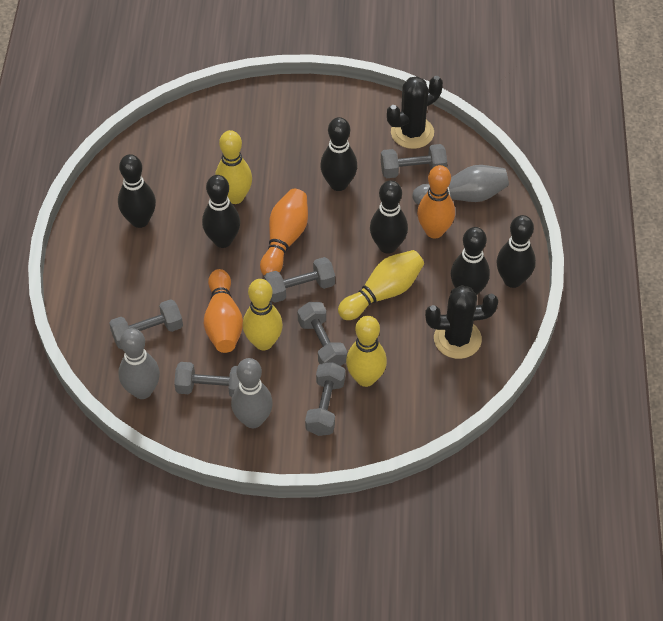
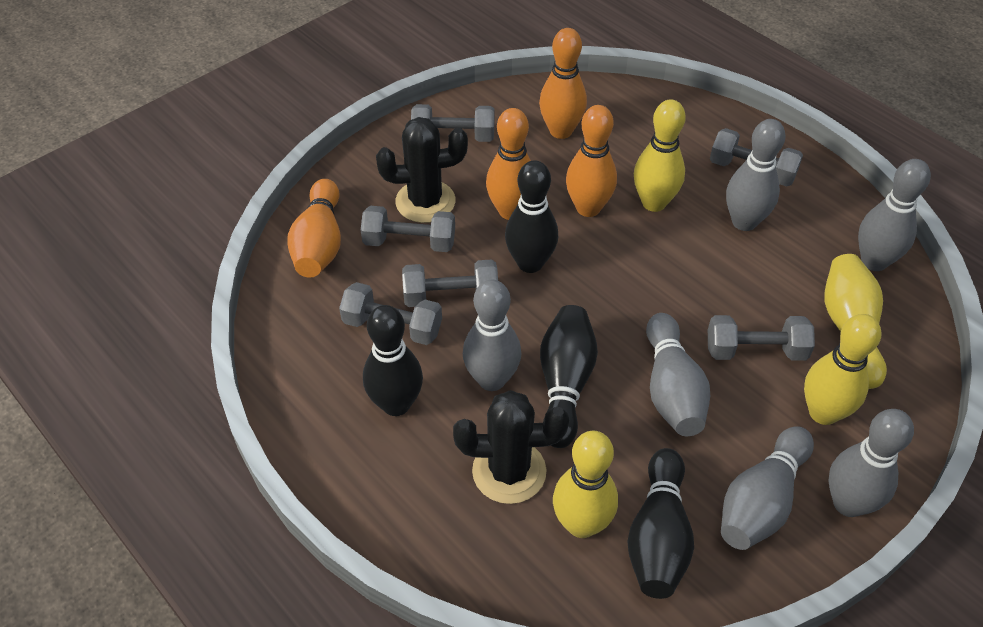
black bowling pin: [118,154,156,228] [202,175,240,248] [320,117,357,191] [370,180,408,254] [451,227,490,295] [497,215,536,288] = 6 -> [363,305,423,416] [505,160,558,273] [540,305,598,448] [627,448,694,599] = 4
grey bowling pin: [118,328,160,399] [231,358,273,428] [412,165,509,205] = 3 -> [463,280,521,391] [646,313,710,436] [721,426,814,550] [726,119,786,231] [828,409,914,517] [858,159,931,271] = 6
orange bowling pin: [204,269,243,353] [260,189,308,276] [417,165,455,239] = 3 -> [287,179,341,278] [486,108,531,220] [539,28,587,139] [566,105,617,217] = 4

